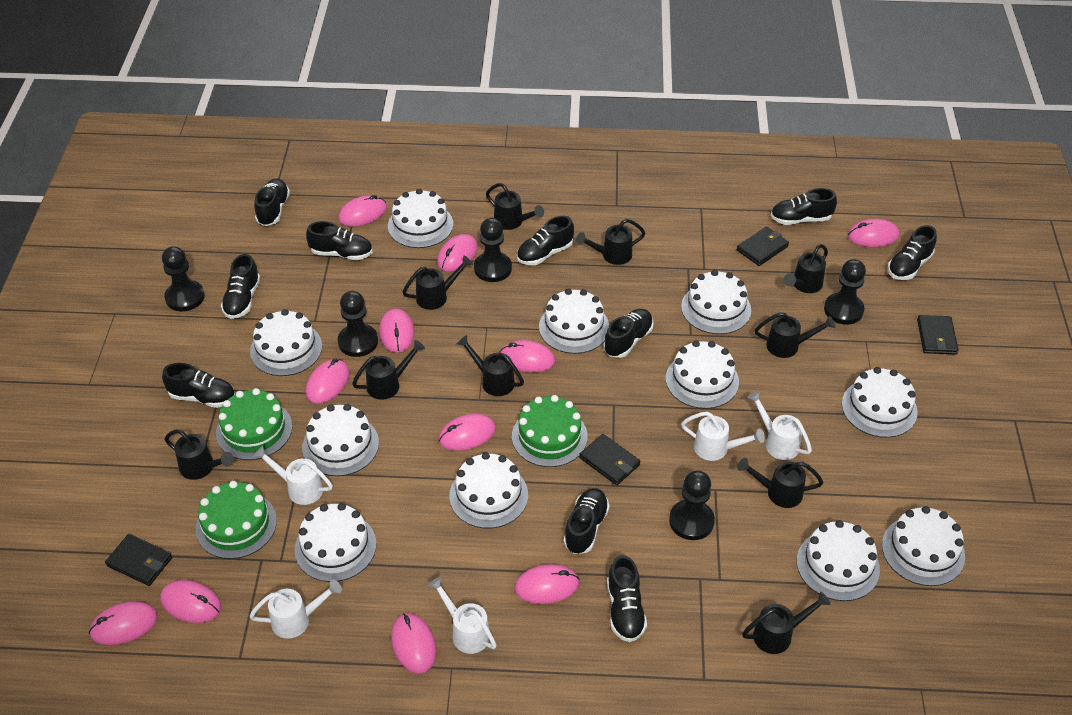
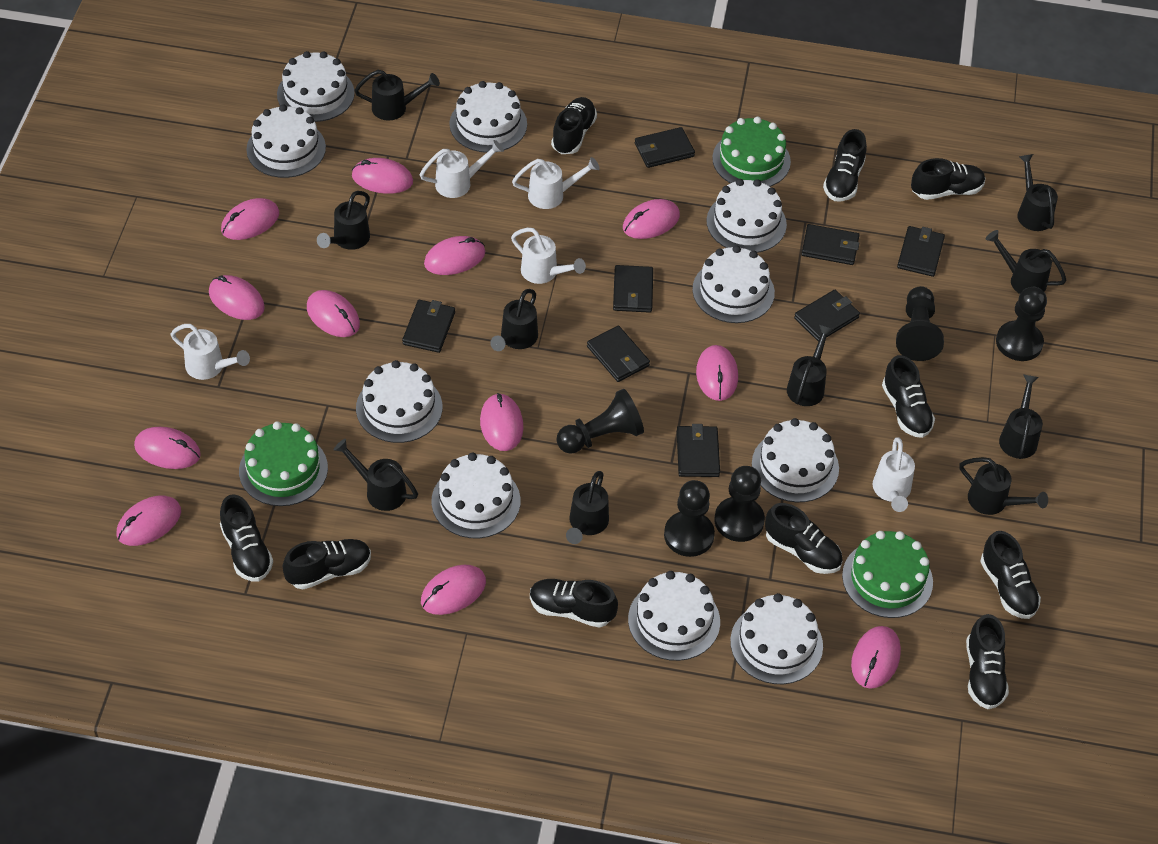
black wallet: [105,534,172,586] [579,434,640,485] [737,227,789,266] [917,315,958,355] = 4 -> [402,300,455,353] [587,326,650,382] [613,265,653,313] [635,127,695,168] [677,424,720,477] [794,290,860,342] [801,224,859,265] [897,226,945,277] = 8
pink mouse: [89,602,158,645] [160,580,222,623] [306,359,350,403] [338,195,387,226] [379,308,414,353] [391,613,437,674] [437,234,478,272] [439,414,496,451] [500,340,555,373] [514,564,580,604] [848,219,899,247] = 11 -> [117,496,181,546] [134,427,201,469] [209,275,265,320] [221,198,279,240] [307,290,360,337] [352,158,413,194] [421,565,486,615] [424,236,485,275] [480,393,524,451] [623,199,680,239] [696,345,738,401] [851,626,901,689] = 12
white cake: [250,309,322,376] [294,503,376,582] [302,404,379,476] [388,189,453,248] [449,452,528,529] [539,289,609,354] [666,340,739,409] [681,270,751,334] [797,520,880,601] [842,367,918,438] [882,506,965,586] = 11 -> [246,105,326,178] [277,51,355,122] [356,360,442,443] [431,453,521,538] [449,81,527,153] [628,571,720,661] [692,245,775,323] [706,179,787,253] [730,593,823,684] [752,418,839,502] = 10

